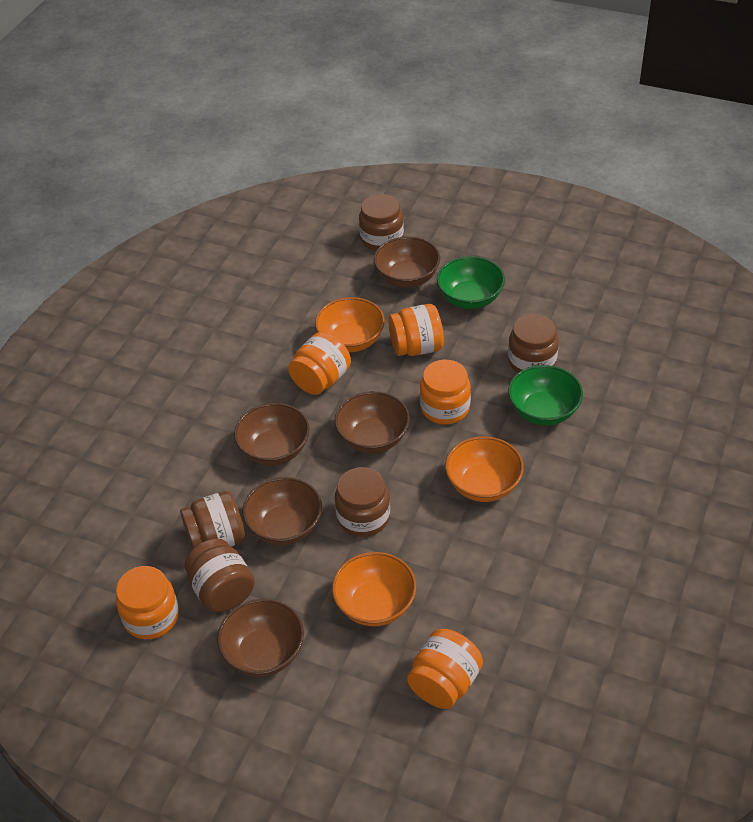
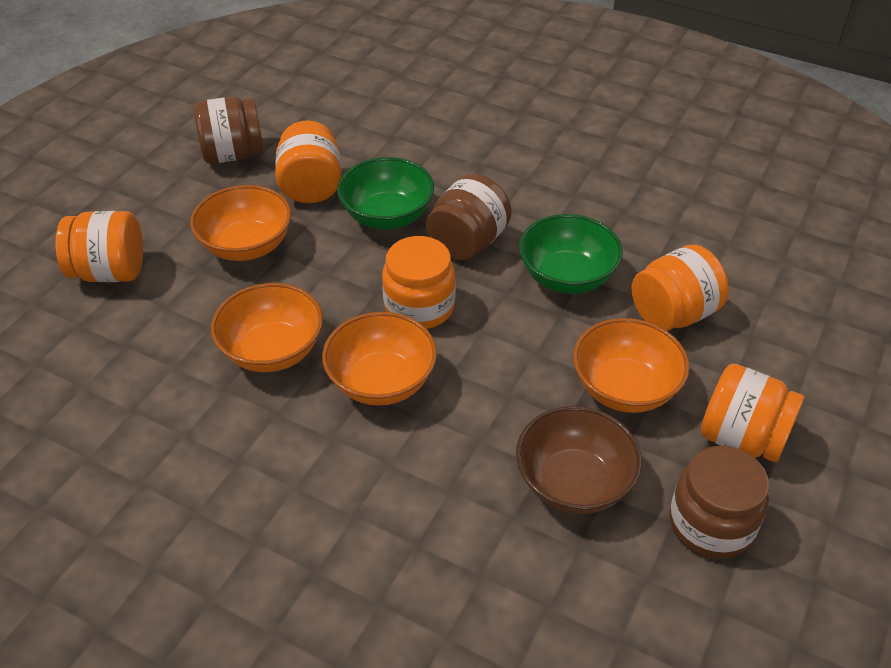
brown bowl: [217,599,304,677] [234,403,310,465] [242,477,322,545] [335,391,410,453] [374,236,440,288] = 5 -> [516,406,642,514] = 1
brown jar: [180,491,245,550] [185,539,255,612] [335,467,390,537] [359,194,404,251] [508,314,559,373] = 5 -> [194,97,264,164] [426,174,512,260] [669,446,769,559] = 3
orange bowl: [315,297,385,352] [332,552,416,626] [445,436,524,502] = 3 -> [190,185,291,261] [211,283,323,372] [322,312,437,406] [573,318,689,413] = 4

